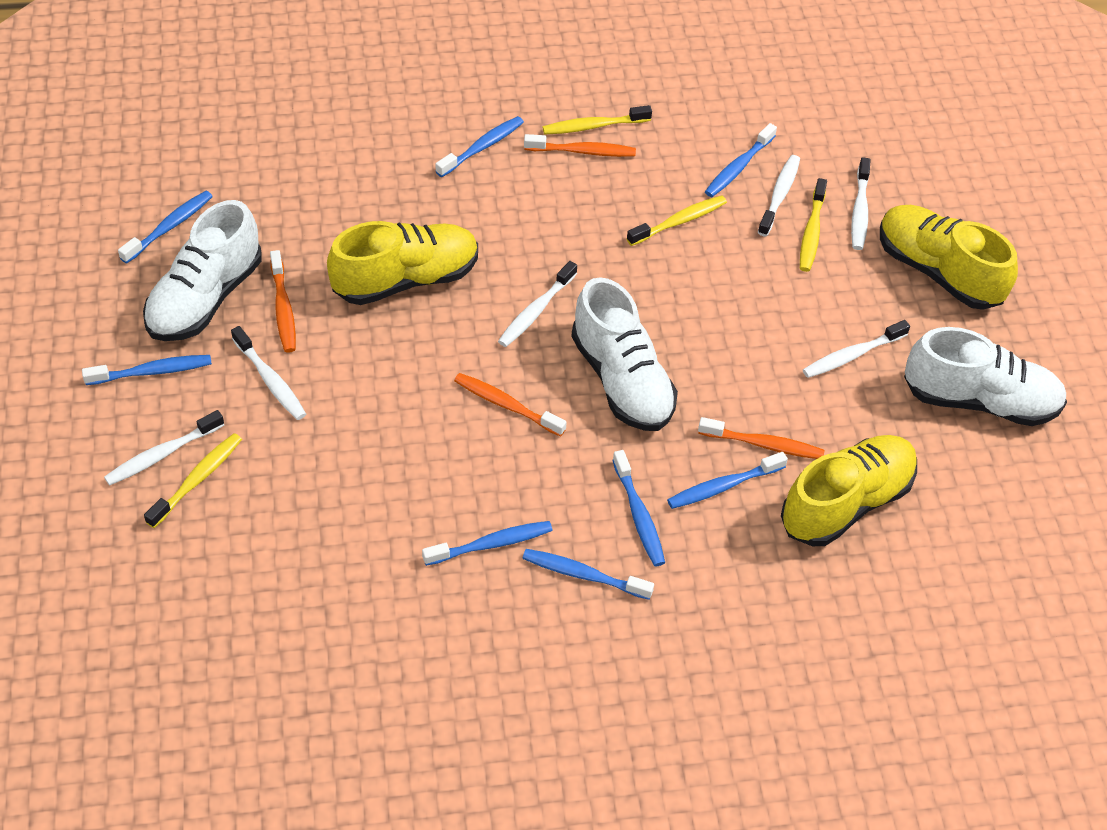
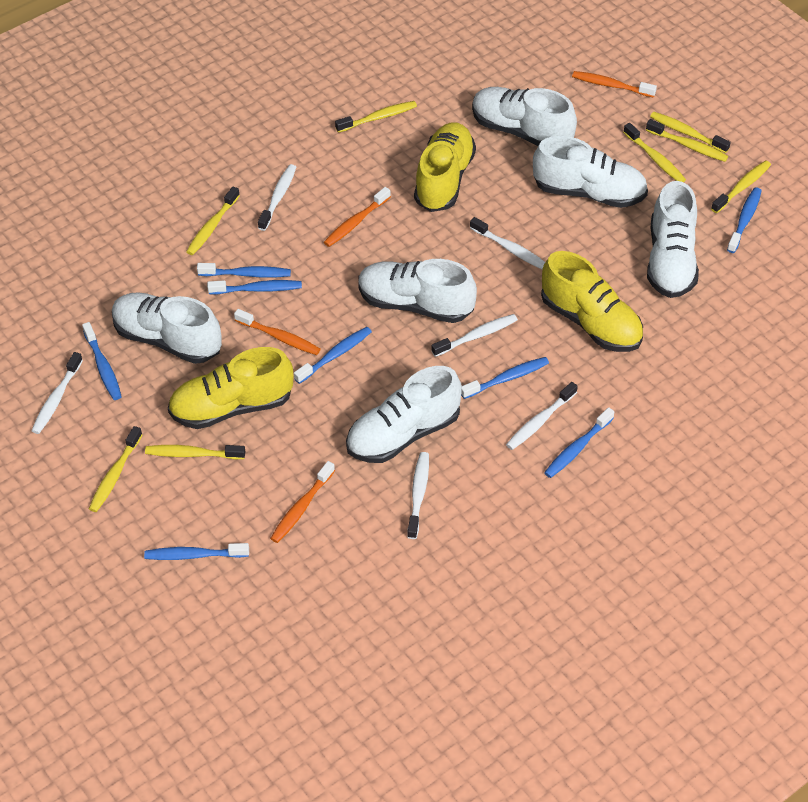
white shoe: [143,200,262,341] [571,277,678,431] [904,327,1067,426] = 3 -> [112,292,222,364] [346,366,462,463] [358,259,477,323] [472,87,577,146] [533,136,648,208] [647,181,699,298] = 6
yellow toothbrush: [144,433,242,528] [543,105,652,135] [627,195,727,246] [800,178,827,272] = 4 -> [89,426,142,512] [145,445,245,459] [186,186,240,255] [335,101,417,133] [623,123,686,182] [646,119,728,162] [650,112,731,153] [711,160,771,213] = 8

